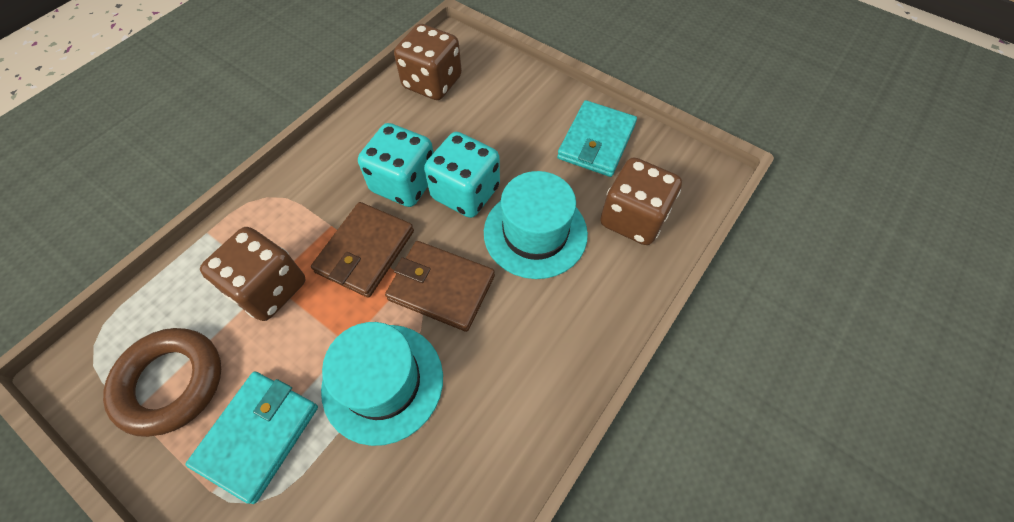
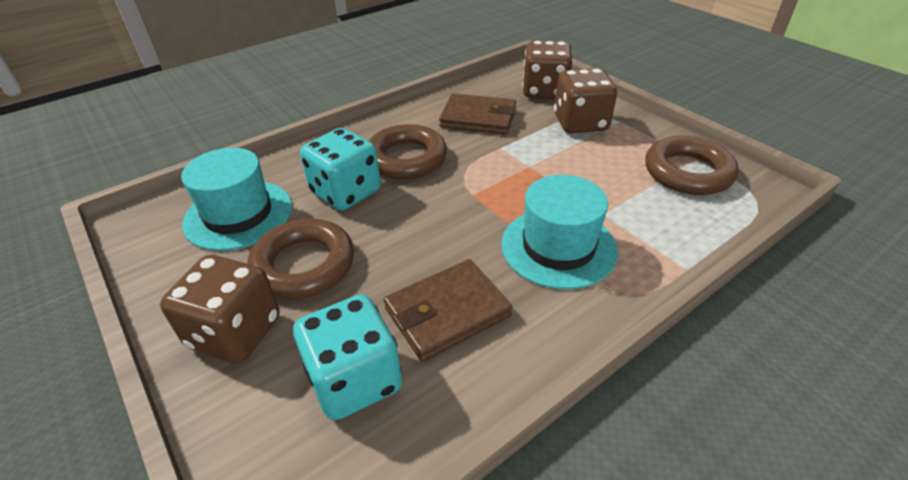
brown ring: [103,328,221,437] = 1 -> [247,219,354,299] [368,124,447,179] [645,136,739,195] = 3
turquoise wallet: [186,372,318,504] [557,100,637,177] = 2 -> none = 0

